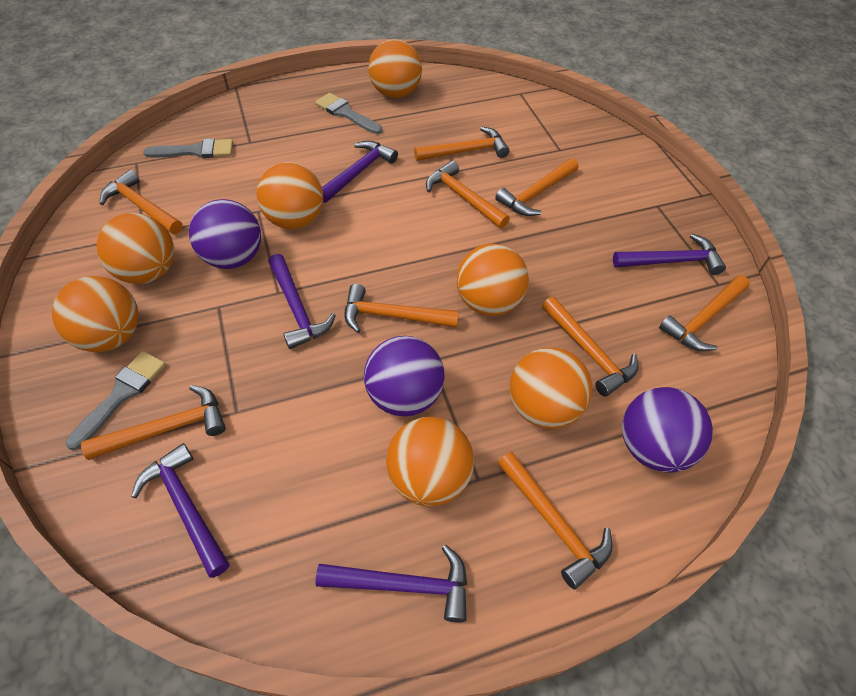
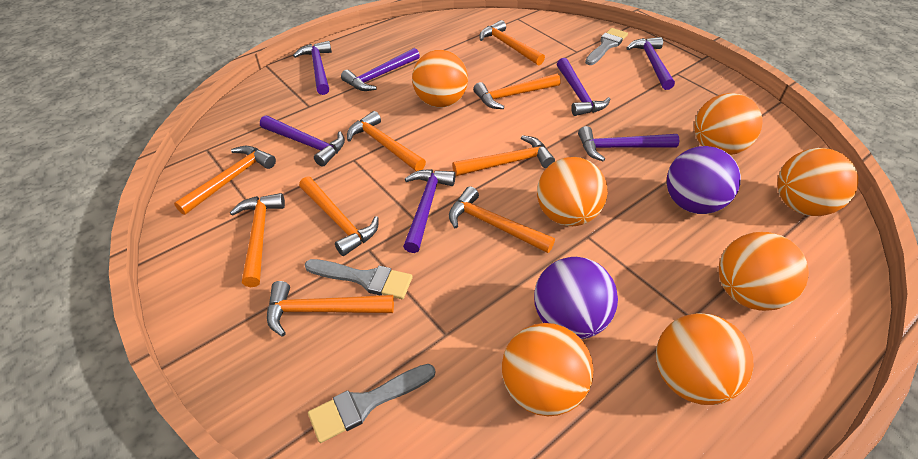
purple ball: [189,199,261,269] [364,336,444,416] [622,387,713,473] = 3 -> [534,257,618,339] [667,146,741,214] = 2
purple hammer: [131,443,229,578] [269,254,336,349] [315,545,467,623] [322,141,398,203] [613,234,726,275] = 5 -> [260,115,345,167] [293,41,332,95] [341,48,420,91] [403,169,456,253] [557,58,610,116] [578,126,679,161] [626,37,675,90] = 7

